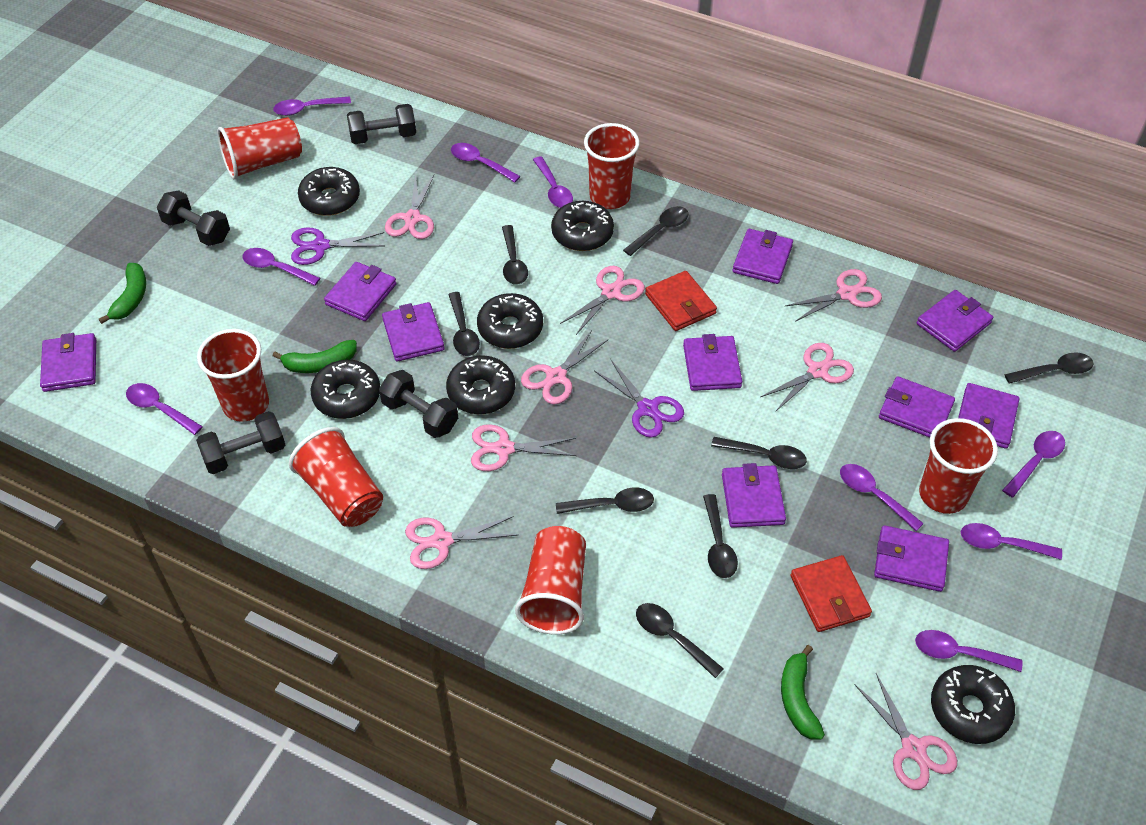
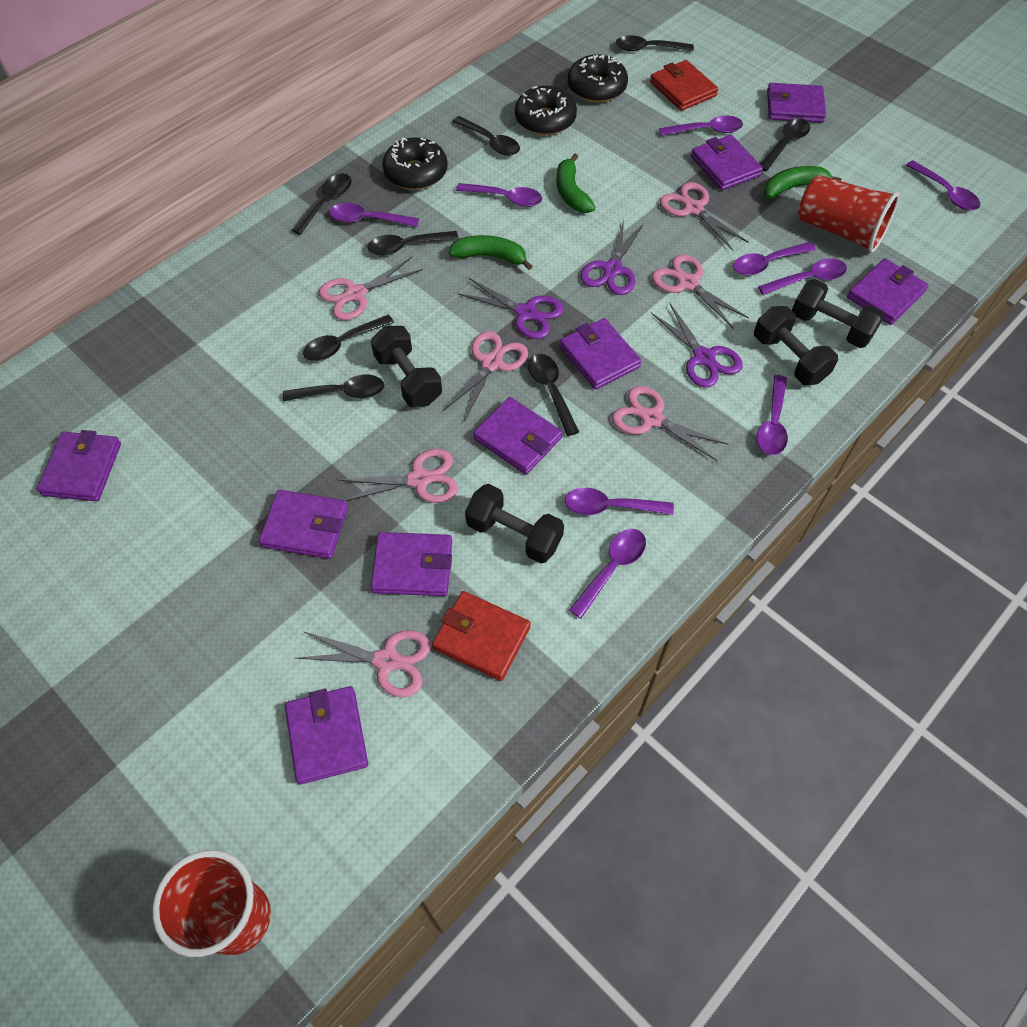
black donut: [298,167,360,216] [311,360,380,419] [446,355,515,414] [477,293,543,349] [551,201,614,251] [931,665,1015,744] = 6 -> [382,137,448,190] [515,86,577,135] [568,54,628,103] = 3
pink scissors: [385,174,434,239] [405,516,518,569] [471,424,577,471] [521,330,609,404] [560,266,645,335] [761,343,854,412] [785,269,882,322] [854,673,957,790] = 8 -> [297,630,431,697] [319,257,423,320] [336,449,458,503] [443,331,528,420] [612,386,728,461] [652,254,749,329] [660,182,749,251] = 7
purple scissors: [291,227,384,265] [595,360,684,437] = 2 -> [458,278,564,339] [581,220,644,295] [651,303,743,388] = 3
purple wallet: [40,333,96,392] [324,262,397,321] [382,302,444,362] [683,334,742,391] [722,463,786,528] [733,229,793,284] [874,525,949,592] [879,376,955,438] [917,290,993,352] [958,383,1019,449] = 10 -> [37,430,121,501] [259,490,348,559] [285,686,368,784] [371,532,452,596] [473,397,562,474] [560,318,641,389] [691,135,763,190] [767,83,826,123] [847,258,929,325] = 9
red cup: [197,329,269,422] [217,117,302,180] [289,427,383,527] [515,526,586,635] [584,123,640,209] [919,418,998,514] = 6 -> [152,850,271,957] [798,175,900,253] = 2

